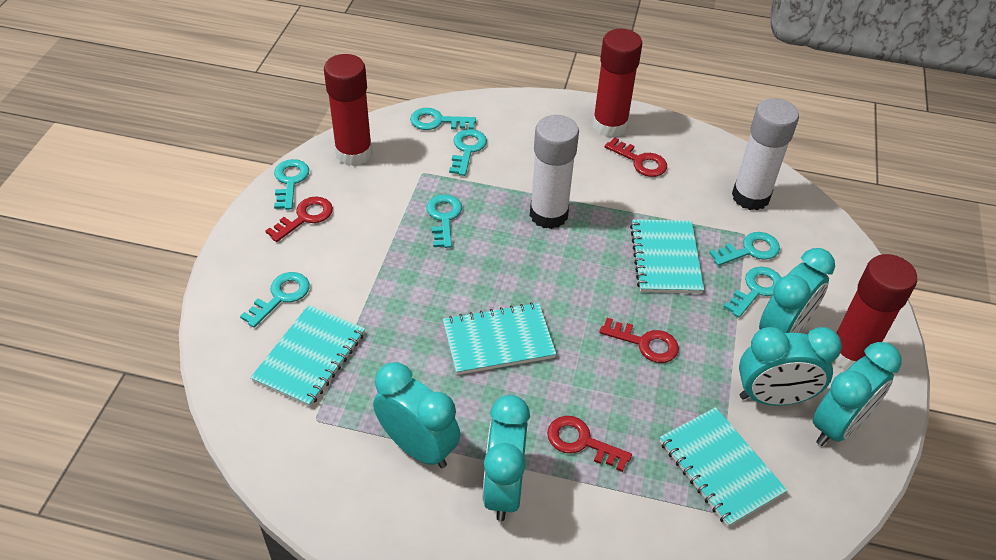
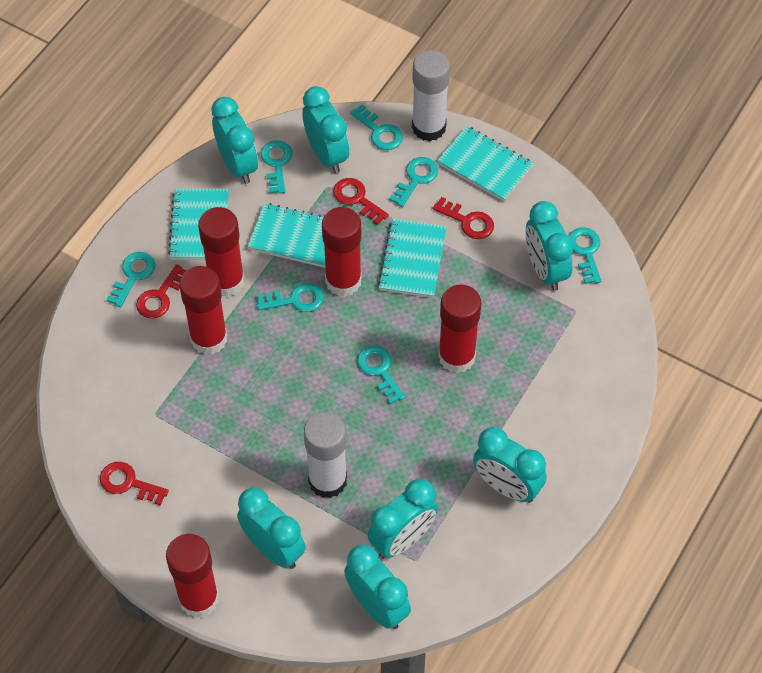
red glue stick: [324,54,373,166] [592,29,642,138] [835,254,917,370] = 3 -> [166,534,219,618] [179,266,227,355] [198,207,245,297] [322,207,362,297] [438,285,481,373] = 5
turquoise clock: [373,362,460,468] [483,395,530,521] [739,327,842,406] [759,248,835,333] [813,342,902,446] = 5 -> [211,97,258,184] [237,487,306,569] [302,86,349,173] [344,544,411,629] [368,479,438,558] [473,427,546,503] [525,201,574,291] = 7

